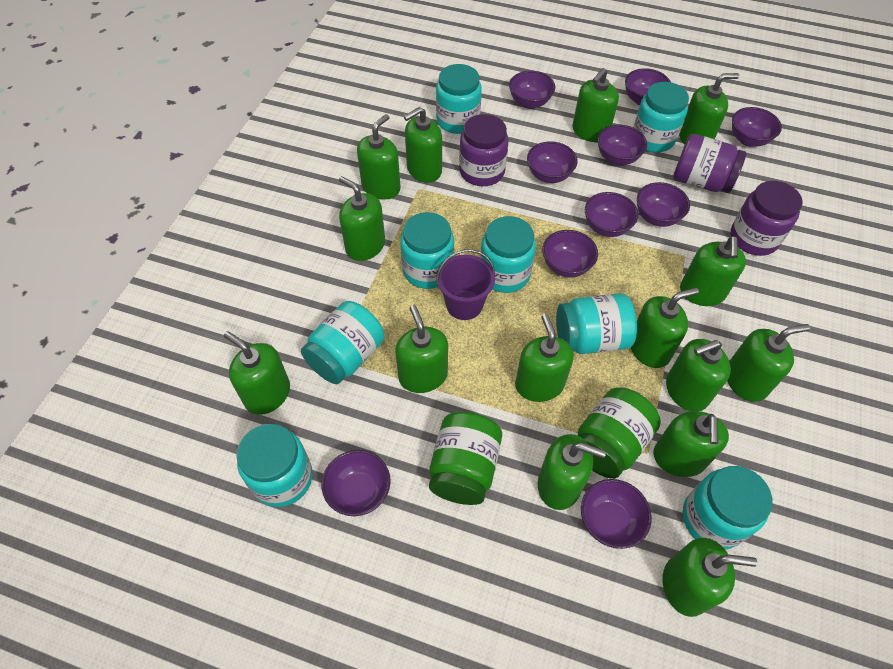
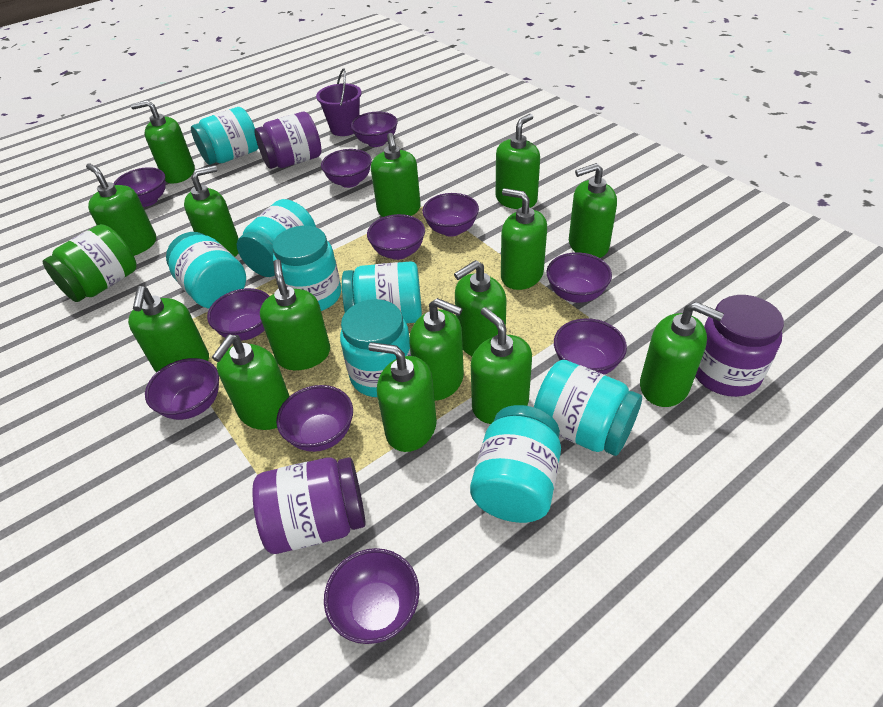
green jar: [429,412,502,505] [578,387,661,479] = 2 -> [43,224,137,302] = 1
purple bowl: [322,450,391,516] [509,71,555,109] [527,141,578,183] [542,230,598,278] [581,479,652,549] [585,192,638,237] [597,125,647,165] [625,68,671,105] [637,182,690,227] [732,107,782,147] = 10 -> [113,167,166,207] [145,358,219,420] [207,288,270,341] [276,385,353,452] [321,149,372,188] [324,548,419,644] [351,112,398,147] [367,214,425,260] [422,193,479,237] [546,252,612,303] [554,318,627,375] = 11

